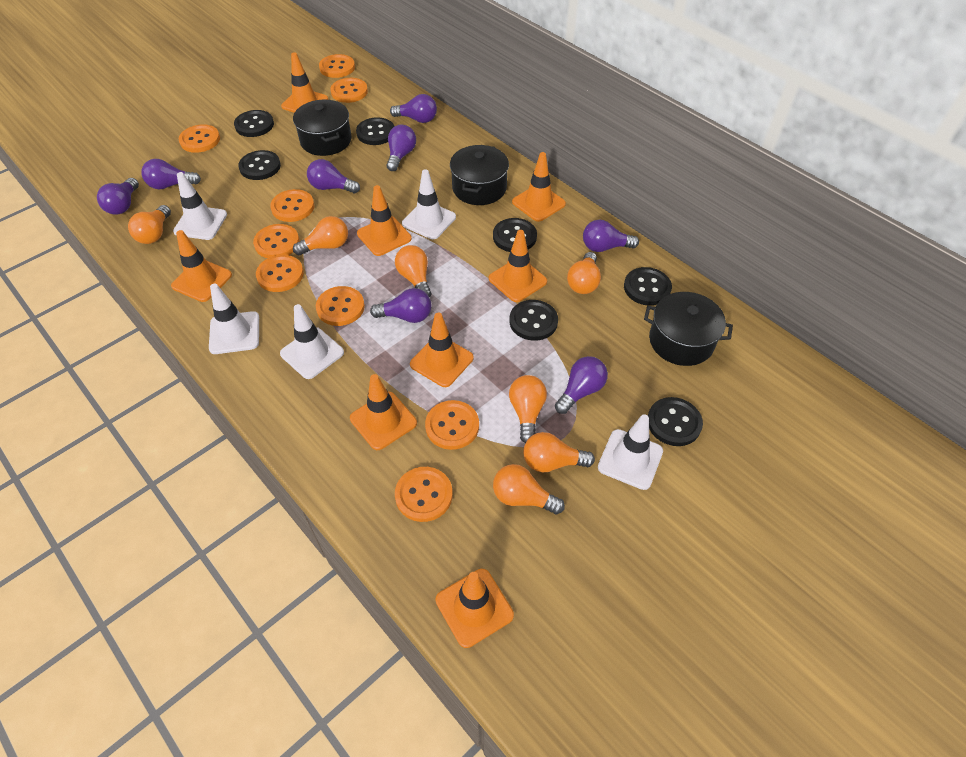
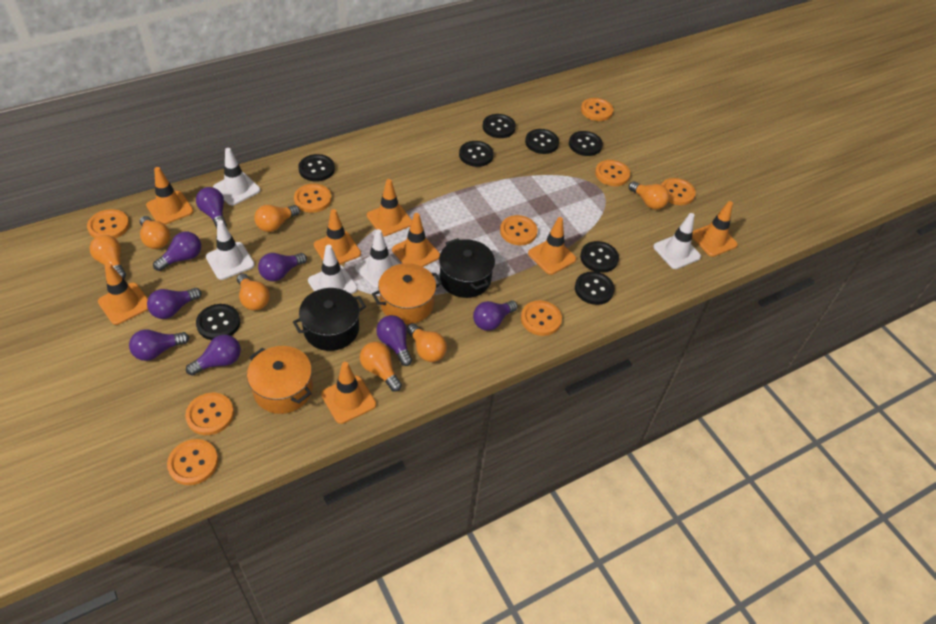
black button: [234,110,274,137] [238,150,281,180] [356,117,395,145] [493,218,537,252] [509,300,558,341] [624,267,672,306] [648,397,703,446] = 7 -> [196,304,240,340] [298,154,335,182] [459,141,494,167] [483,114,516,138] [525,129,559,154] [569,131,603,156] [575,271,615,305] [580,241,619,273] = 8
black pot: [293,100,351,156] [450,145,509,205] [644,292,733,366] = 3 -> [293,288,366,351] [439,238,495,298] = 2
orange pot: none = 0 -> [247,346,313,414] [372,263,442,324] = 2

